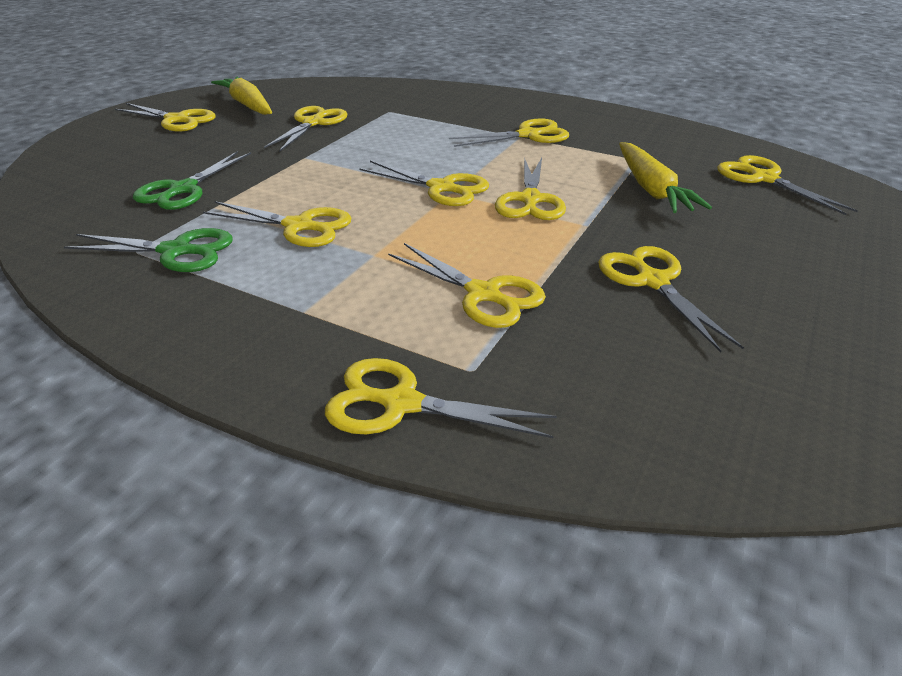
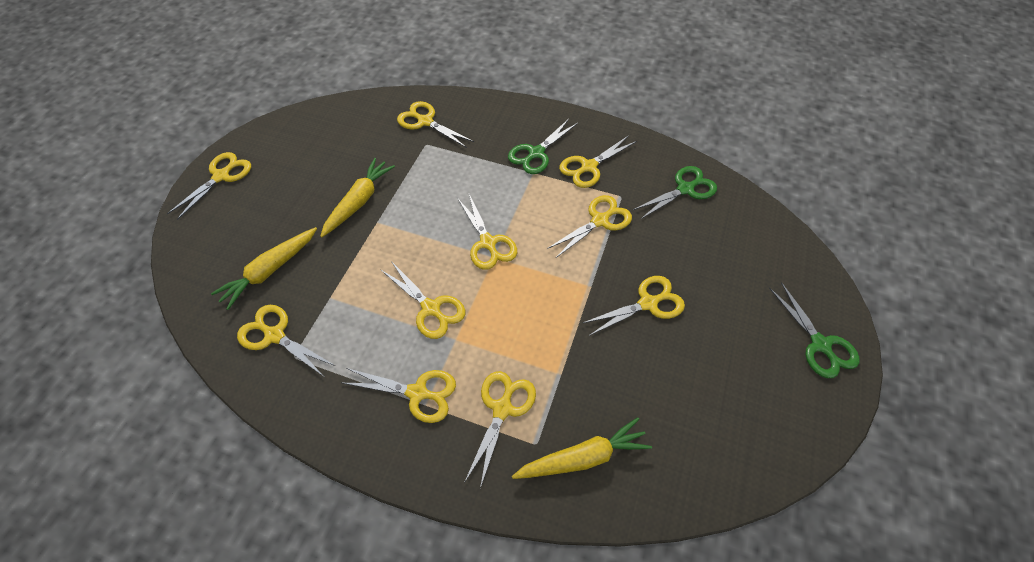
green scissors: [64,228,233,272] [133,151,251,210] = 2 -> [508,119,578,174] [633,166,717,219] [769,282,860,378] = 3
yellow carrot: [211,77,272,115] [619,142,712,213] = 2 -> [211,227,317,310] [320,158,395,237] [512,417,652,479] = 3

